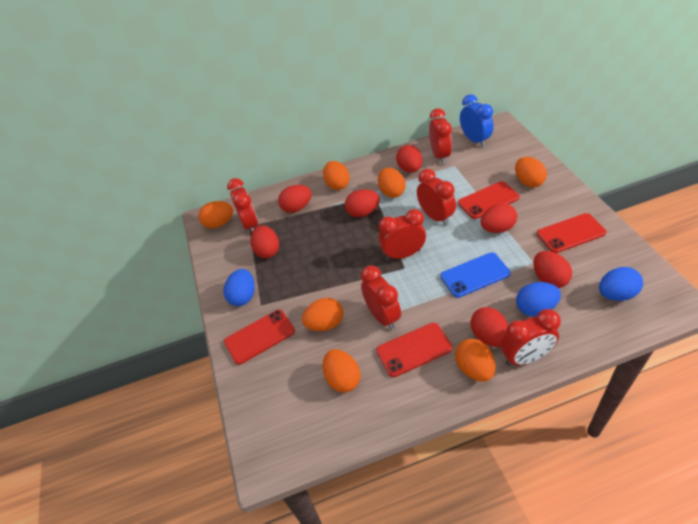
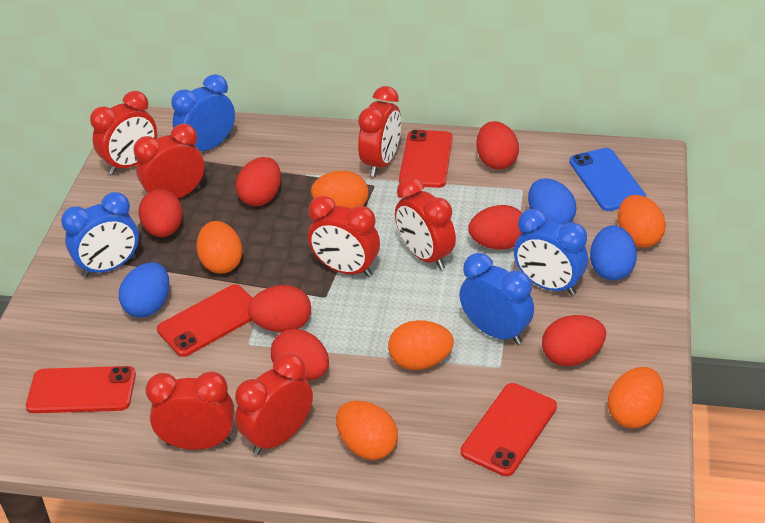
blue clock: [460,94,494,147] = 1 -> [61,192,139,277] [171,74,235,151] [460,253,534,345] [514,209,588,295] = 4
orange egg: [199,201,233,228] [302,298,343,331] [323,161,350,190] [323,349,360,393] [378,168,406,198] [455,339,496,382] [515,157,547,187] = 7 -> [196,221,242,274] [311,171,369,209] [336,401,398,460] [388,320,454,370] [608,367,664,428] [618,195,666,247] = 6
red clock: [227,178,258,232] [361,265,401,330] [379,209,426,260] [417,169,456,226] [429,108,452,164] [500,309,561,366] = 6 -> [90,91,157,175] [133,124,204,199] [146,371,234,450] [235,353,313,455] [308,196,380,277] [358,86,401,177] [395,177,456,270] = 7

